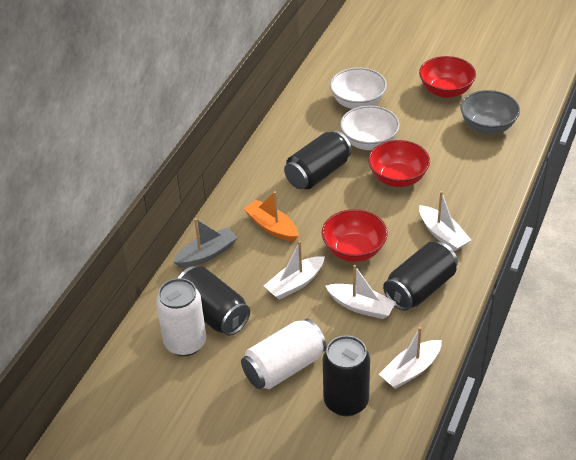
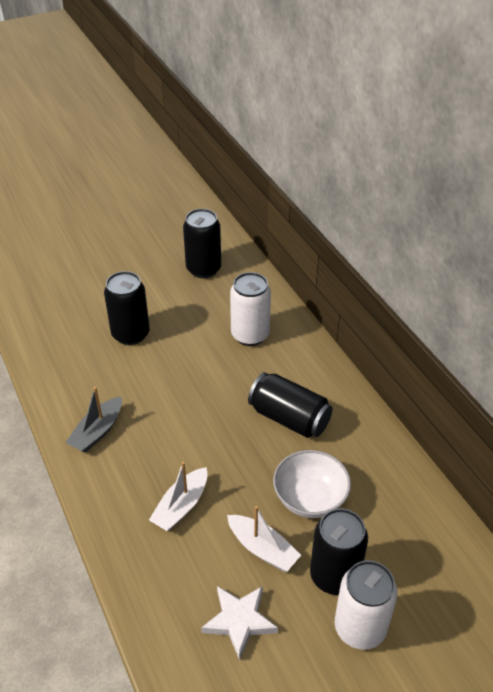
grey bowl: [460,90,520,134] = 1 -> none = 0
orange boat: [244,191,298,242] = 1 -> none = 0
red bowl: [322,209,388,262] [368,140,430,187] [419,56,476,98] = 3 -> none = 0
white boat: [264,241,325,300] [326,265,396,319] [379,327,442,389] [419,191,471,251] = 4 -> [149,462,208,531] [227,506,301,572] = 2
white bowl: [330,67,387,109] [340,106,400,150] = 2 -> [273,450,351,518] = 1
white star: none = 0 -> [201,586,278,660] = 1

